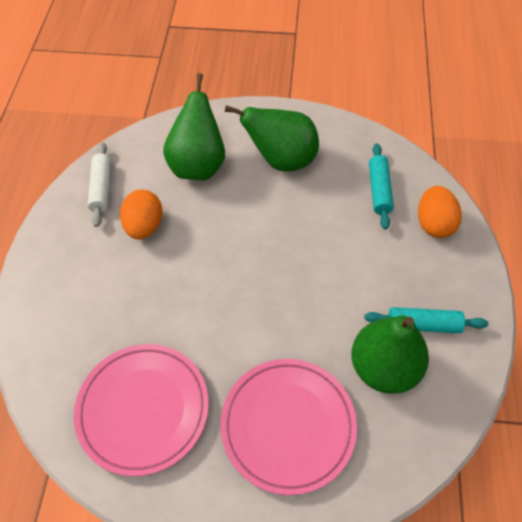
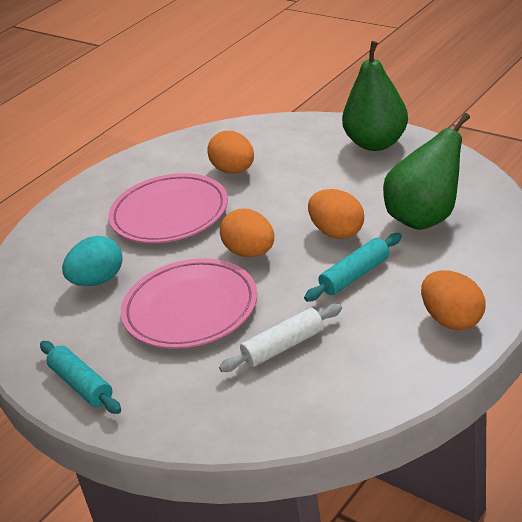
green pear: [163,73,225,180] [225,105,319,172] [351,316,429,394] = 3 -> [342,41,408,151] [383,113,470,230] = 2
orange egg: [120,190,162,239] [418,186,462,238] = 2 -> [207,131,254,174] [220,209,274,257] [308,189,364,239] [421,270,486,330] = 4
turquoise egg: none = 0 -> [62,236,123,286] = 1

